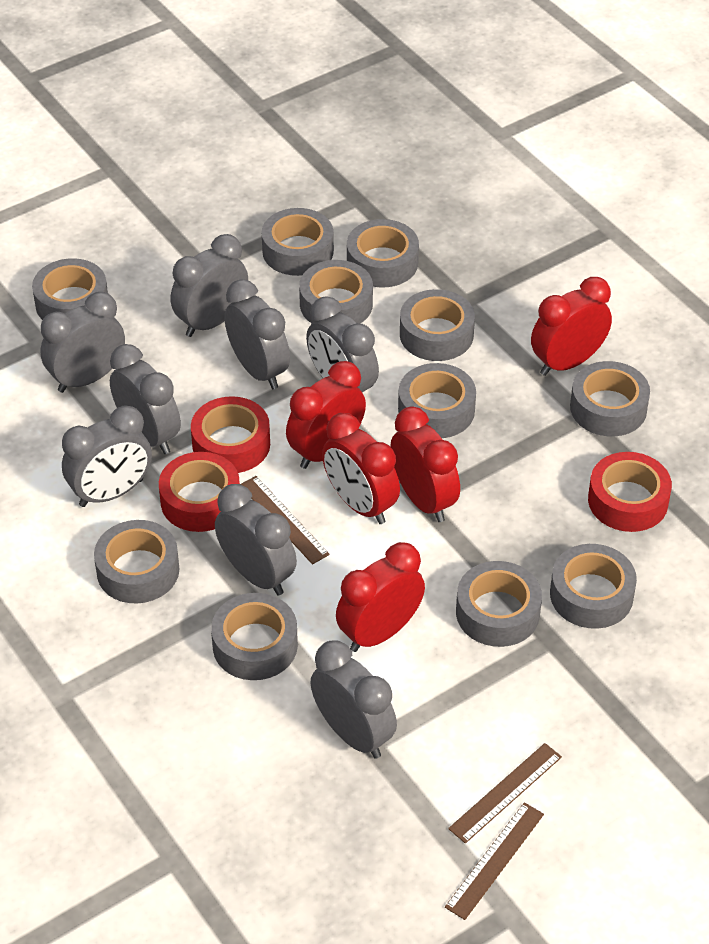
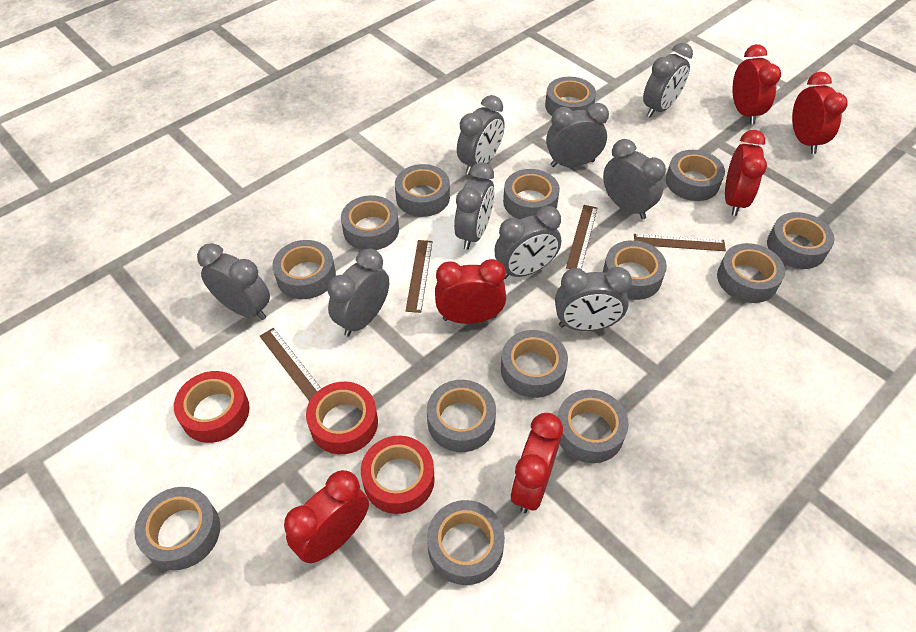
brown ruler: [241,476,330,564] [445,802,544,920] [448,743,562,844] = 3 -> [260,328,321,401] [406,240,433,313] [566,205,597,269] [634,234,726,251] = 4
grey clock: [40,292,125,393] [62,405,152,507] [110,344,181,454] [171,234,248,337] [215,484,297,596] [224,279,290,389] [306,296,379,392] [310,640,397,759] = 8 -> [197,243,270,320] [328,249,389,337] [454,162,494,250] [457,95,505,175] [494,206,561,279] [546,103,609,167] [555,267,632,331] [603,139,666,220] [643,43,693,118] = 9
grey tape: [32,258,108,320] [94,520,180,603] [211,593,298,680] [262,208,334,276] [299,260,373,324] [347,219,419,287] [398,363,476,438] [400,289,475,361] [456,561,542,647] [550,544,637,629] [570,361,650,436] = 11 -> [134,487,220,570] [272,240,336,299] [341,195,399,250] [395,164,450,217] [427,380,496,452] [427,500,505,585] [501,330,568,398] [503,169,560,220] [545,77,596,116] [558,390,629,463] [603,240,667,300] [666,150,725,201] [717,243,785,303] [767,212,835,269] = 14
red clock: [286,361,366,469] [322,413,400,524] [336,542,425,652] [390,406,460,522] [531,277,612,376] = 5 -> [284,470,369,563] [435,259,506,324] [511,413,563,513] [725,130,767,216] [733,44,781,125] [792,72,847,154] = 6

